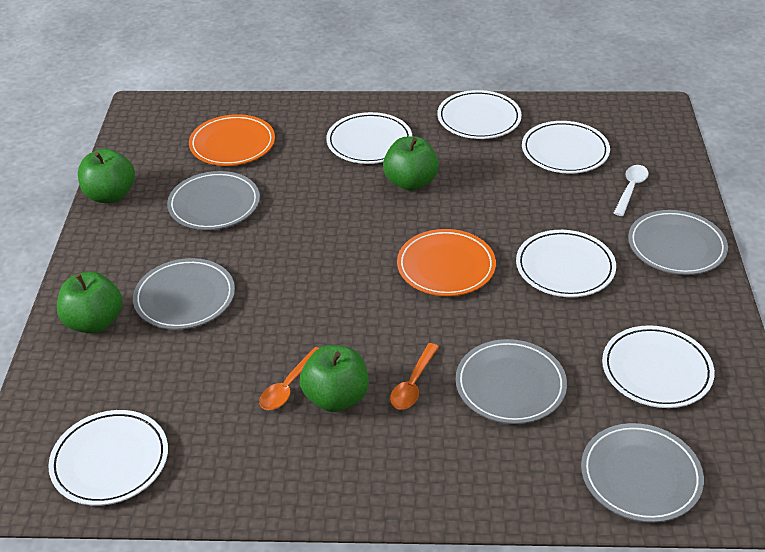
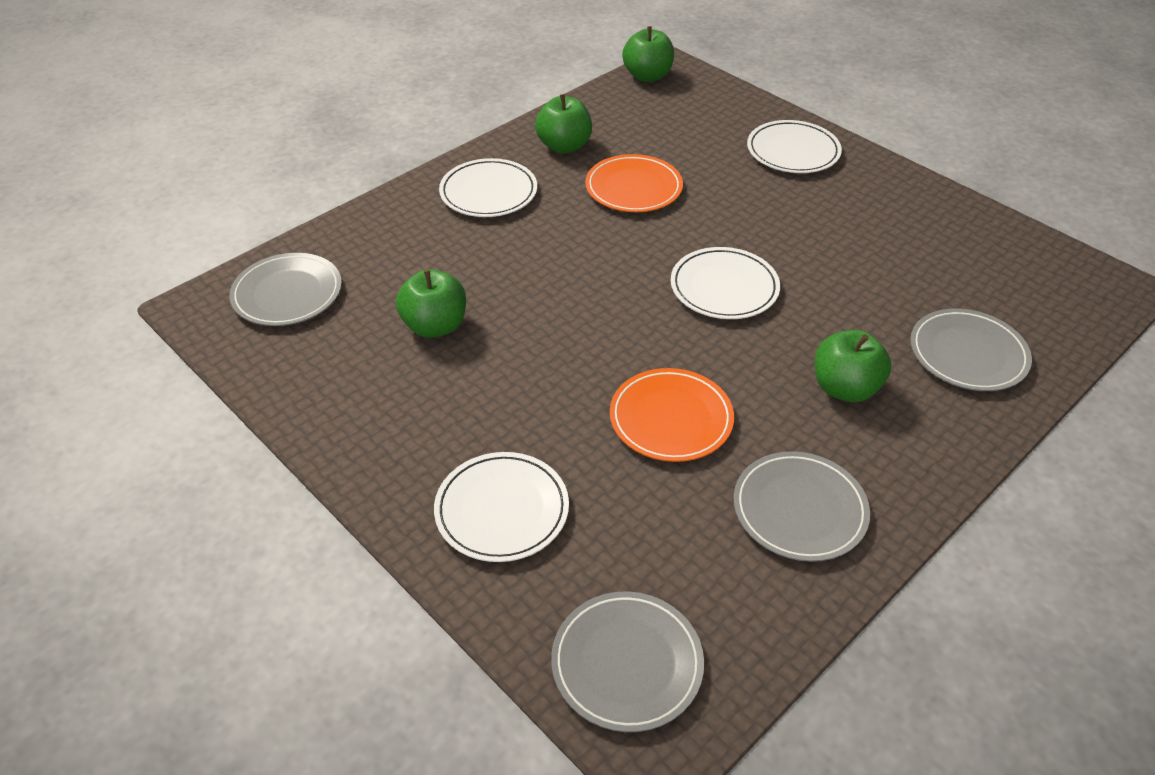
grey plate: [133,258,235,330] [167,171,260,230] [456,339,567,424] [581,423,704,523] [628,210,728,275] = 5 -> [229,253,342,326] [551,592,704,732] [734,451,870,562] [910,309,1032,391] = 4
orange spoon: [259,347,319,410] [390,343,439,410] = 2 -> none = 0
white plate: [48,410,168,506] [326,112,412,164] [437,90,522,139] [516,230,616,297] [522,121,610,174] [602,325,715,408] = 6 -> [434,452,569,562] [439,158,537,217] [671,247,780,319] [747,120,842,173] = 4
white spoon: [614,165,649,216] = 1 -> none = 0

